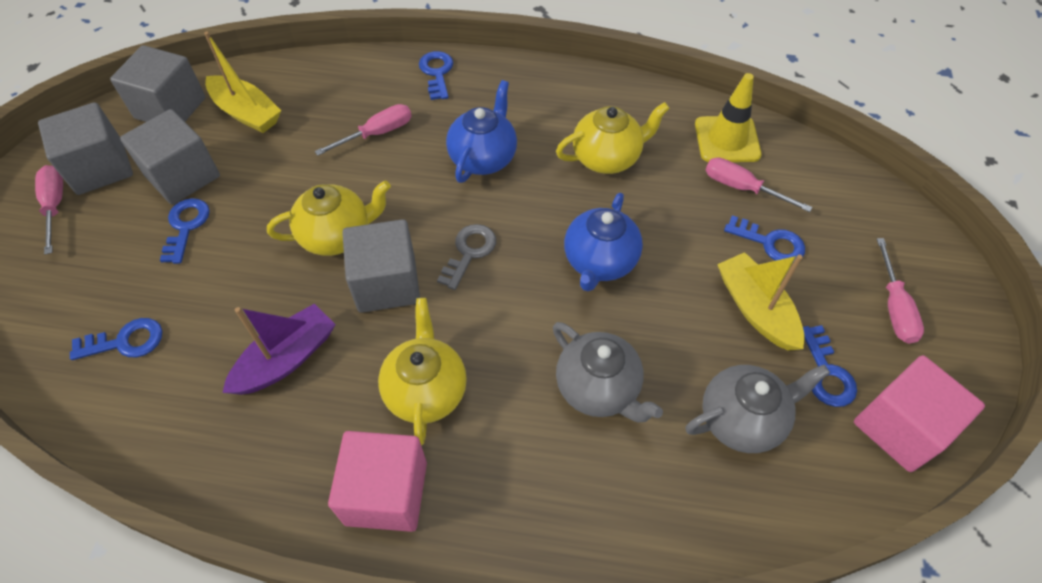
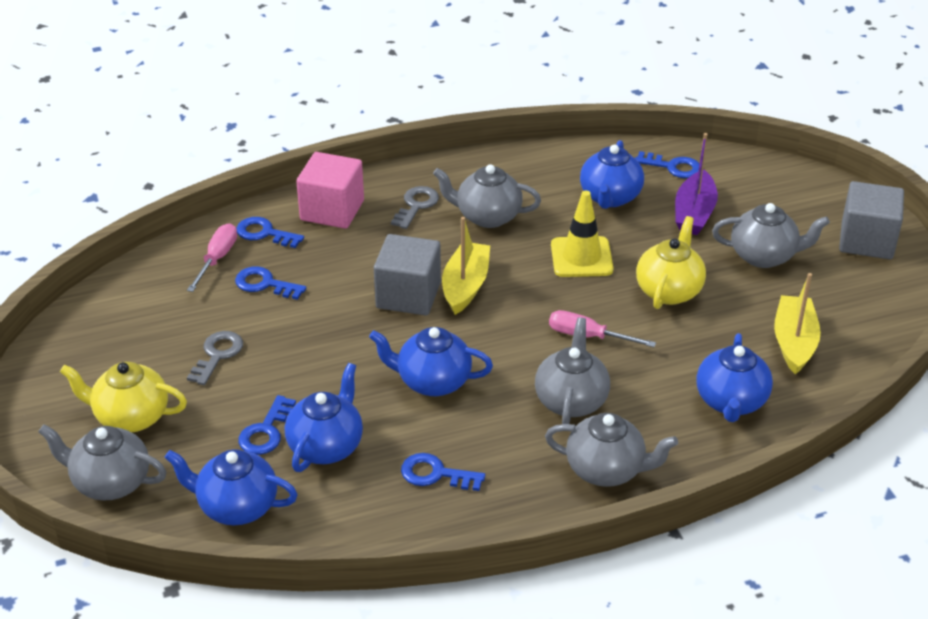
blue teapot: [446,80,517,183] [564,193,643,291] = 2 -> [165,449,298,525] [285,363,363,472] [369,327,493,396] [580,140,644,209] [696,333,773,422] = 5
grey cube: [38,102,133,195] [110,45,206,122] [120,109,220,205] [342,219,420,313] = 4 -> [374,234,441,316] [839,181,904,259] = 2
grey key: [437,224,496,290] = 1 -> [187,331,243,385] [391,186,439,229] = 2
grey teapot: [553,322,663,422] [685,365,830,453] = 2 -> [38,425,167,501] [433,164,541,228] [535,317,610,424] [545,413,678,487] [712,203,830,268] = 5
pink cube: [328,431,427,532] [854,355,985,472] = 2 -> [296,152,364,229] = 1
pink screwdriver: [35,165,63,254] [315,104,412,156] [705,157,813,212] [877,238,924,344] = 4 -> [187,223,237,292] [549,310,656,347] = 2
yellow teapot: [267,181,391,256] [378,298,467,445] [556,102,670,174] = 3 -> [60,362,187,432] [636,216,706,309] = 2

